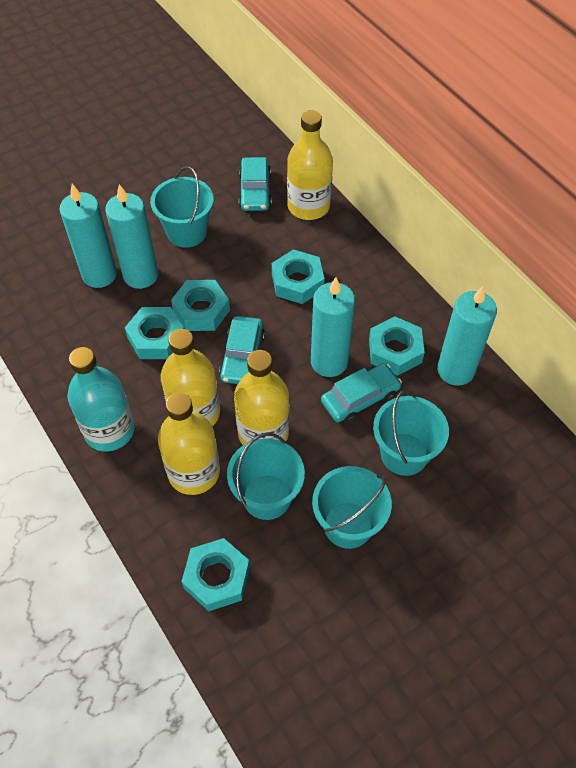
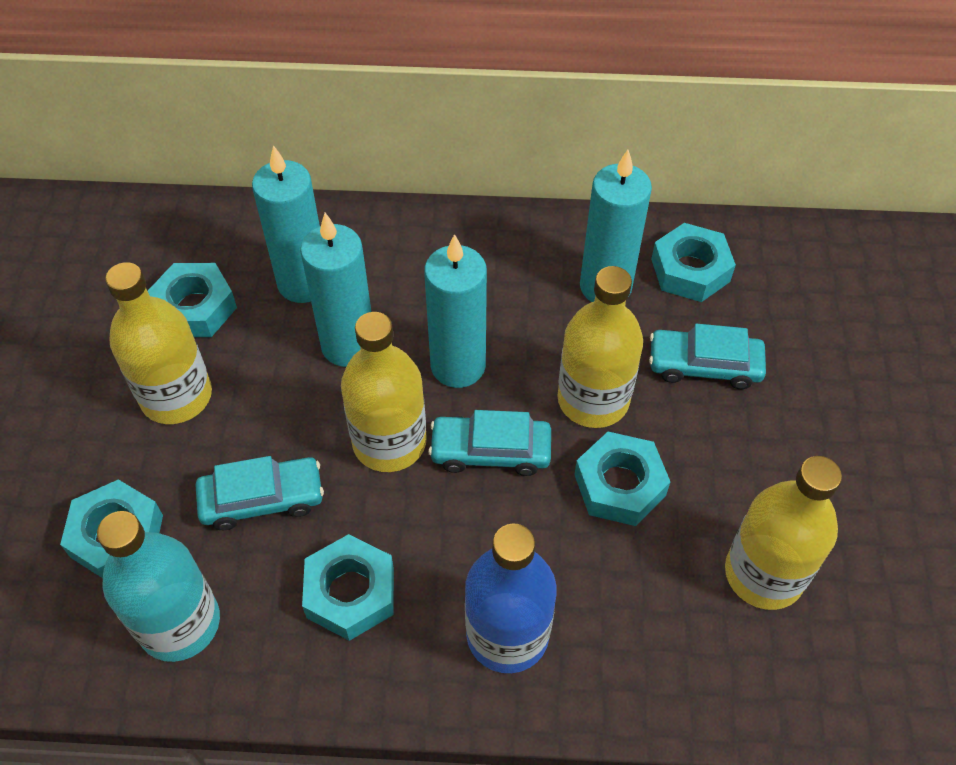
blue bottle: none = 0 -> [465,523,557,673] = 1
turquoise bucket: [150,166,214,248] [227,433,305,520] [312,466,392,549] [373,390,449,476] = 4 -> none = 0

